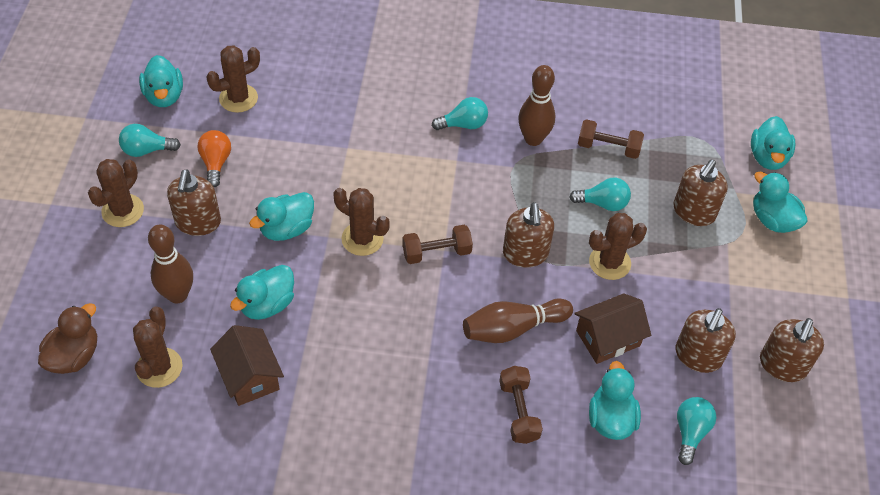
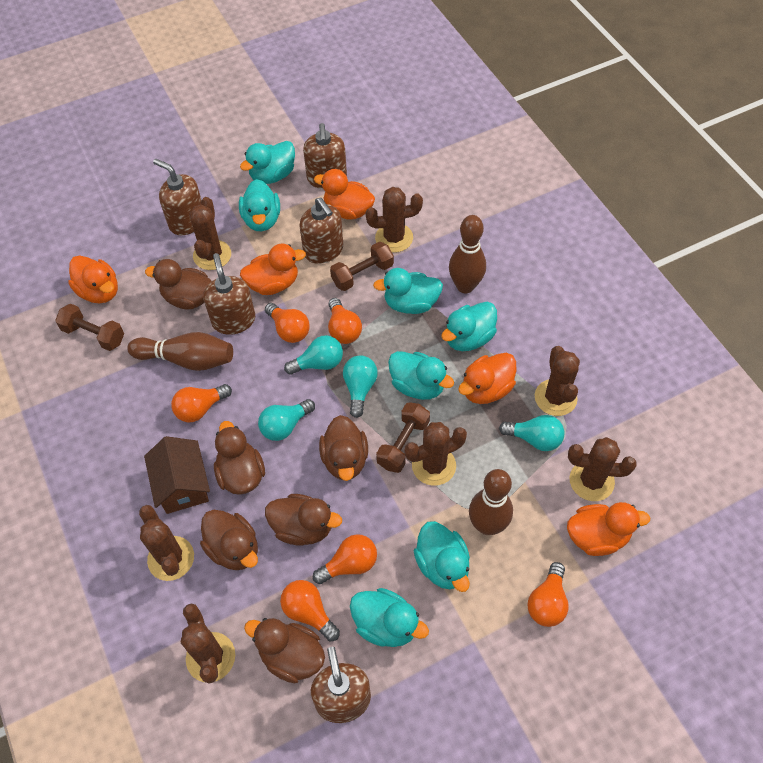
brown cactus: [88,159,144,227] [133,307,182,388] [206,45,260,113] [333,188,390,256] [589,213,647,280] = 5 -> [139,505,194,581] [181,603,235,684] [189,197,231,270] [365,187,423,253] [404,422,467,486] [535,346,580,416] [568,437,637,501] = 7
brown duck: [38,303,97,374] = 1 -> [145,259,212,309] [200,510,258,570] [214,421,265,495] [244,618,325,683] [265,494,342,545] [319,415,368,481] = 6
brown house: [210,325,284,406] [574,293,651,364] = 2 -> [144,436,210,514] = 1
orange duck: none = 0 -> [68,255,118,304] [240,244,306,295] [314,169,375,220] [458,353,516,404] [567,502,650,556] = 5
orange light bulb: [197,130,231,187] = 1 -> [171,384,232,422] [265,303,310,343] [280,580,340,641] [313,534,377,584] [328,298,362,344] [527,562,569,627] = 6
turquoise duck: [139,55,183,107] [230,265,294,320] [249,192,314,241] [589,361,641,440] [751,116,796,170] [753,172,808,233] = 6 -> [239,179,280,231] [240,141,295,184] [350,588,429,647] [373,268,443,314] [388,351,454,400] [414,521,470,592] [441,302,497,351] = 7

